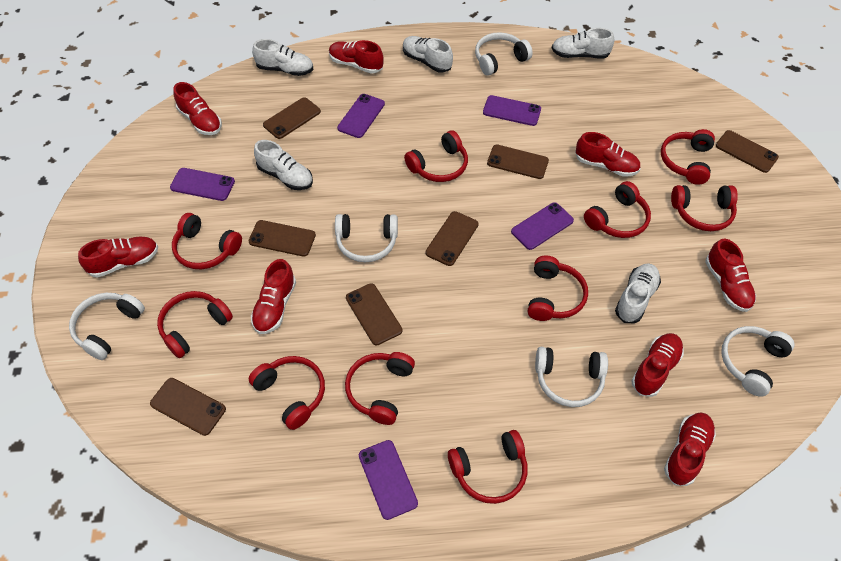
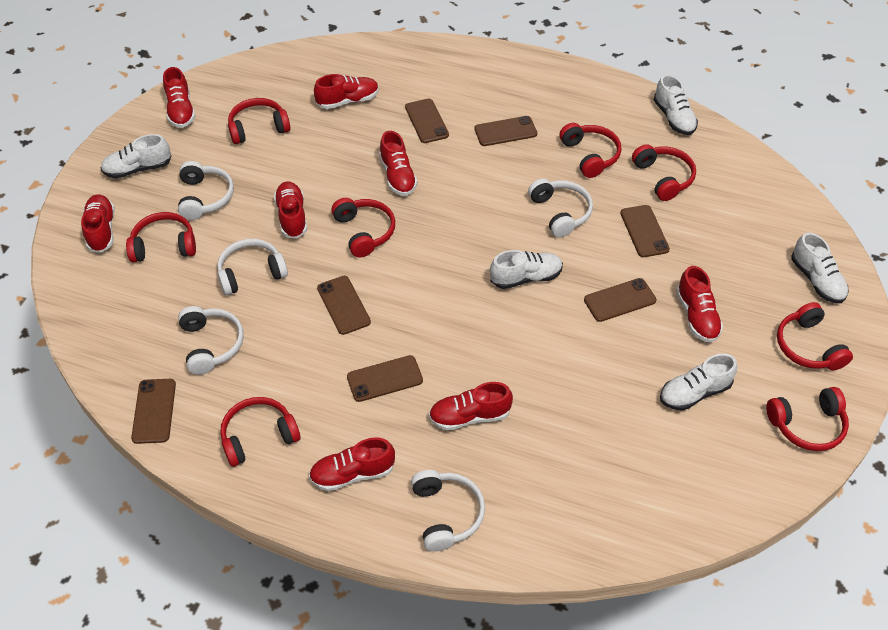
purple phone: [170,168,235,201] [337,94,385,138] [359,440,418,520] [483,95,541,126] [511,202,574,250] = 5 -> none = 0
red headphones: [157,291,233,358] [172,213,242,269] [249,356,325,430] [345,352,415,425] [404,130,468,182] [448,430,527,504] [528,255,588,321] [584,181,651,238] [661,129,715,185] [671,185,738,231] = 10 -> [126,212,196,263] [220,397,301,467] [228,98,290,144] [331,198,395,257] [559,123,621,178] [632,144,696,201] [766,387,849,451] [777,302,853,370] = 8

